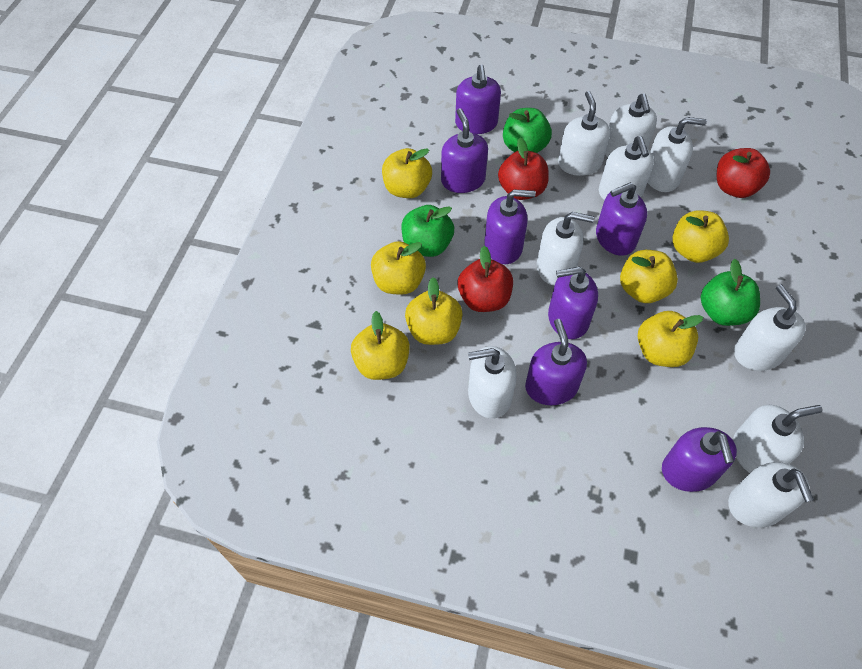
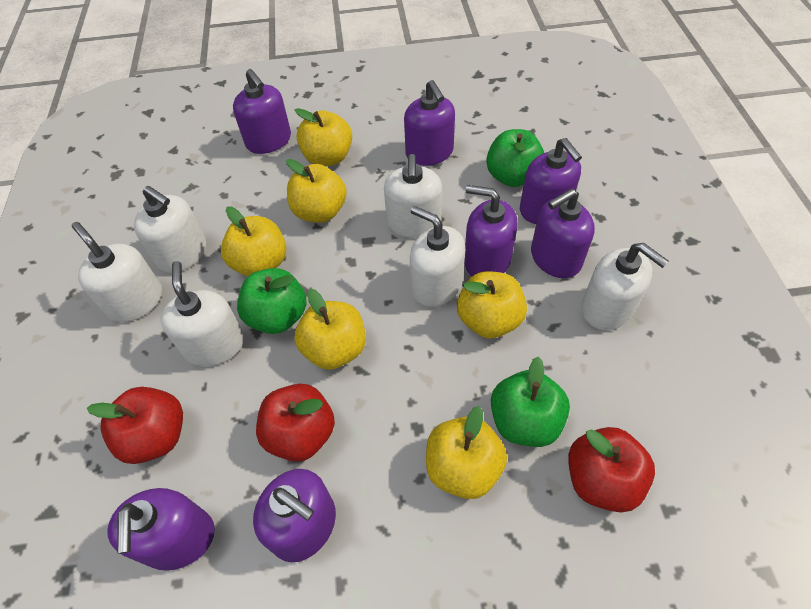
white soap dispenser: [468,346,517,419] [537,212,594,286] [558,91,610,176] [599,136,654,200] [605,93,657,157] [648,117,707,192] [728,462,814,528] [733,405,823,473] [734,284,806,371] = 9 -> [72,222,162,322] [134,186,206,273] [161,261,244,366] [384,154,442,238] [410,206,465,307] [581,243,668,330] = 6
yellow apple: [351,311,410,380] [371,241,426,295] [382,148,432,198] [405,277,463,345] [620,250,678,303] [638,311,703,367] [672,210,729,263] = 7 -> [221,206,286,276] [286,159,347,223] [295,108,352,166] [295,289,366,370] [426,406,507,499] [457,271,527,338] = 6

